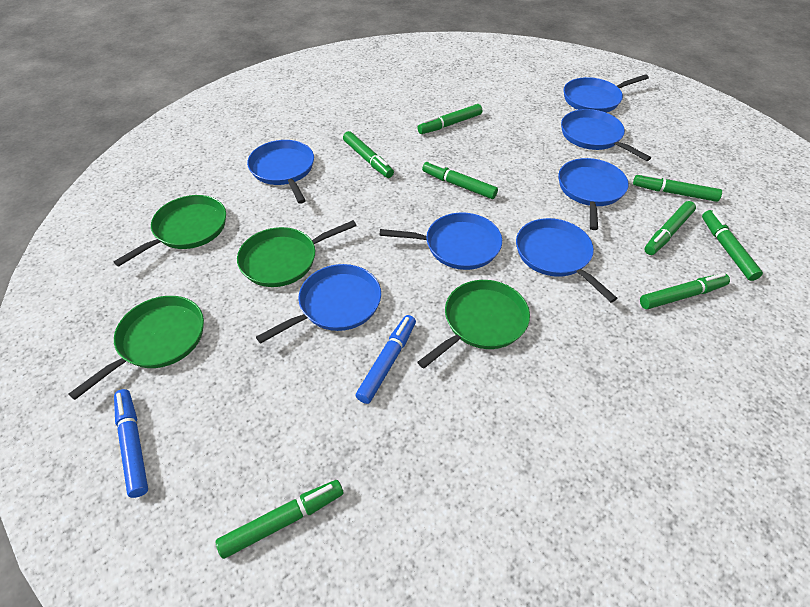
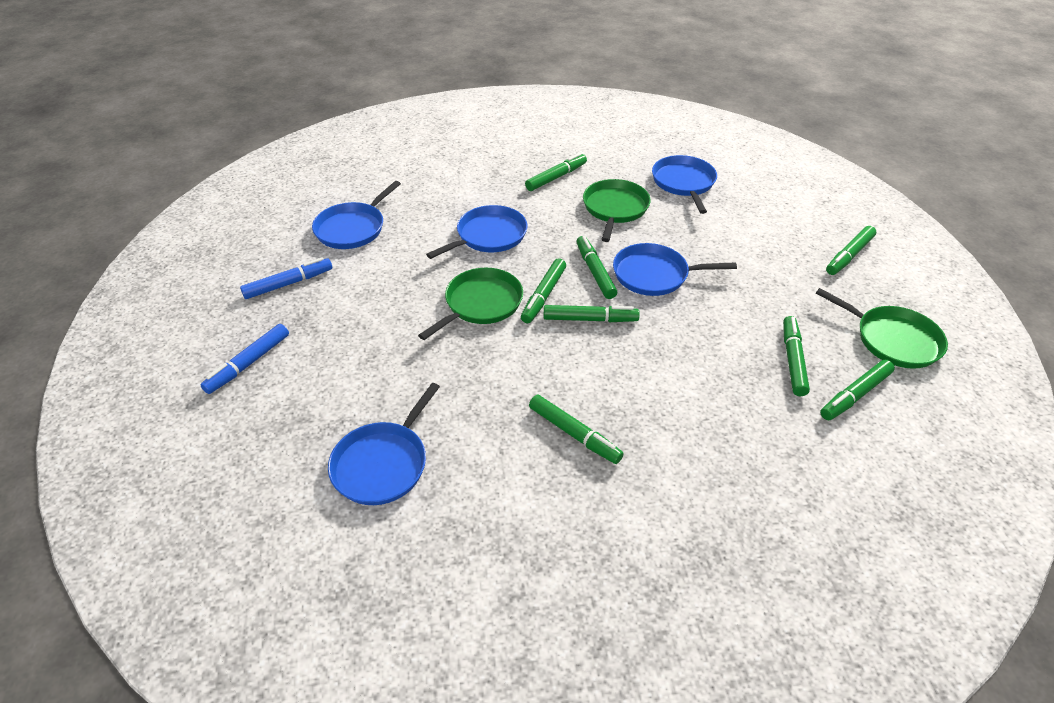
blue pan: [247,140,314,204] [256,264,381,344] [379,212,502,270] [516,218,618,302] [558,158,629,230] [561,109,651,161] [564,74,649,113] = 7 -> [312,181,401,249] [328,383,440,505] [426,205,528,259] [613,243,737,296] [652,155,717,214] = 5
green pan: [69,296,204,400] [113,195,226,267] [237,220,357,287] [418,280,530,368] = 4 -> [418,268,523,340] [583,179,651,242] [816,288,948,369] = 3

